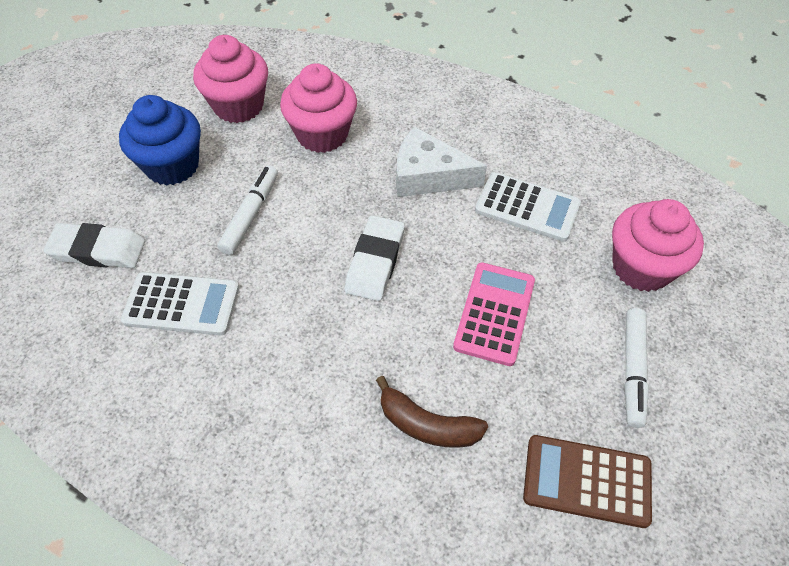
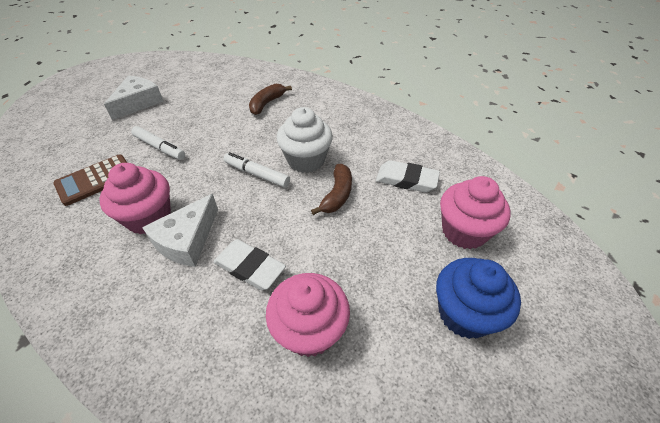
brown banana: [376,376,488,448] = 1 -> [249,84,292,115] [311,164,352,215] = 2
pink calculator: [453,262,535,366] = 1 -> none = 0
white calculator: [121,272,239,336] [475,172,581,242] = 2 -> none = 0
white cheese: [396,126,487,197] = 1 -> [104,76,164,120] [142,194,218,267] = 2
white cupcake: none = 0 -> [277,107,333,173] = 1

